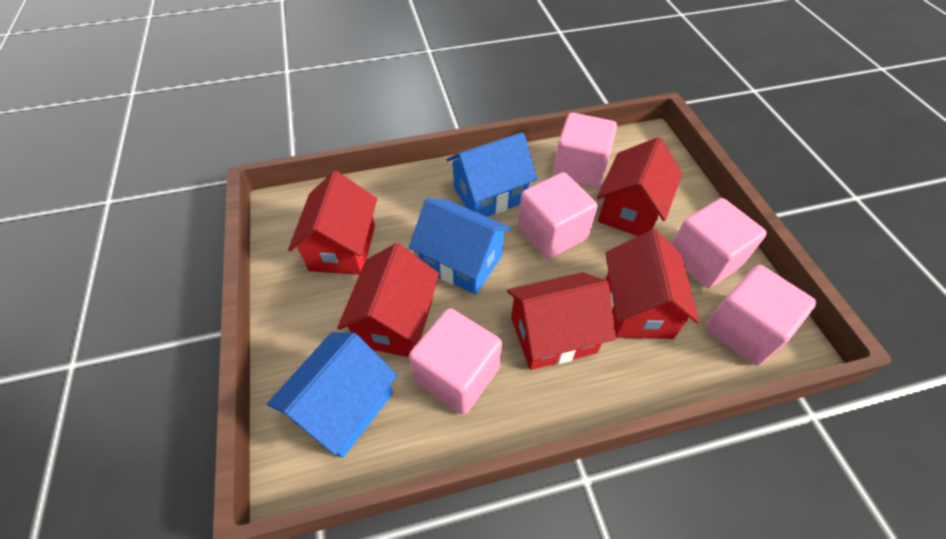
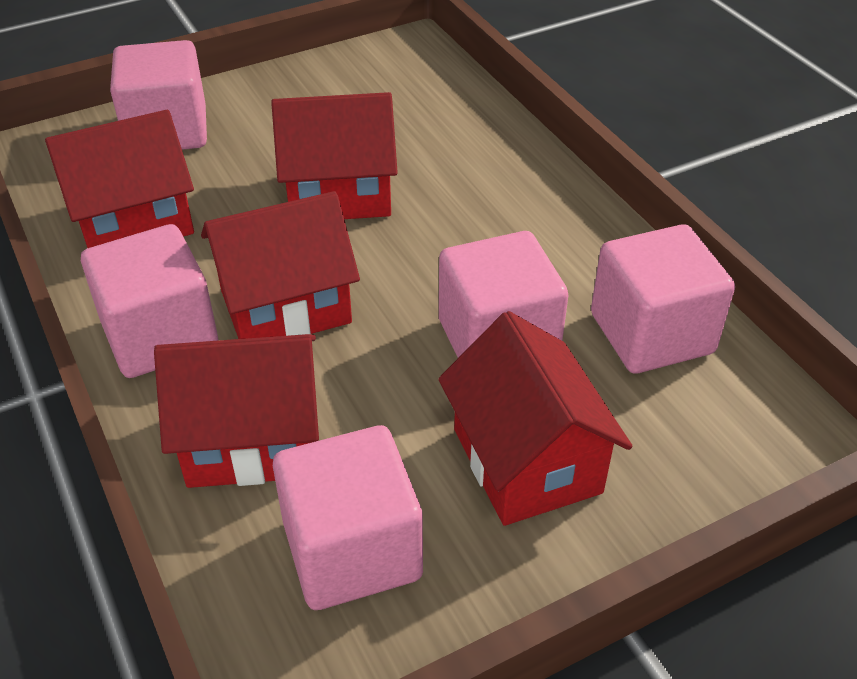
blue house: [267,333,398,458] [409,198,512,295] [446,132,537,217] = 3 -> none = 0

